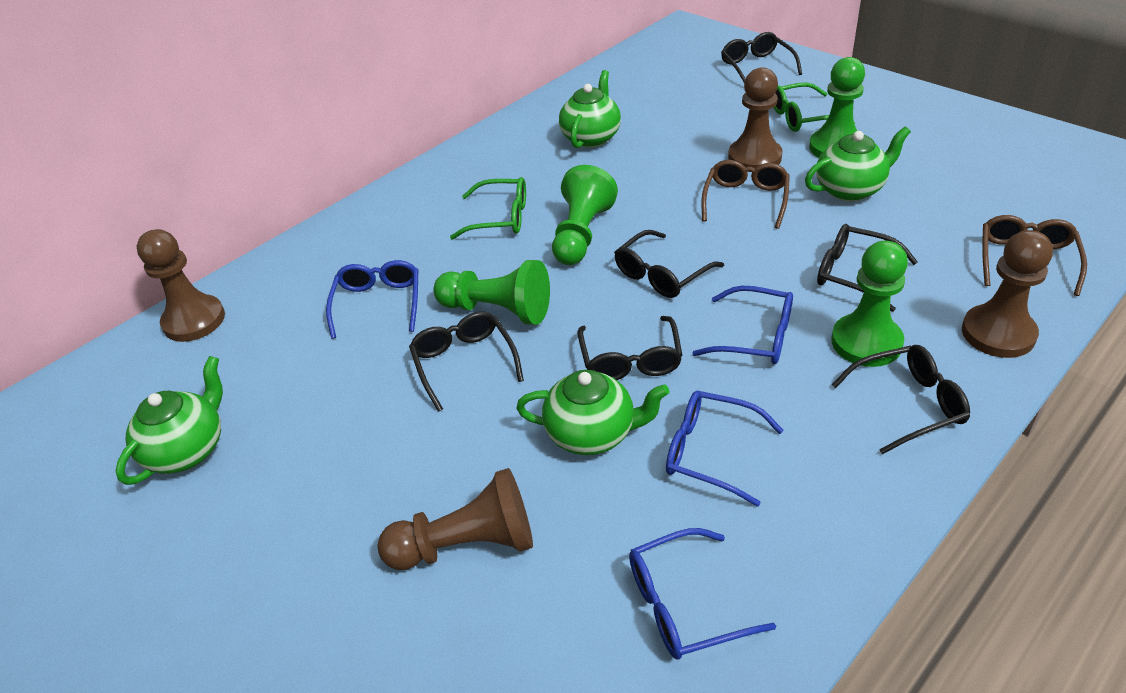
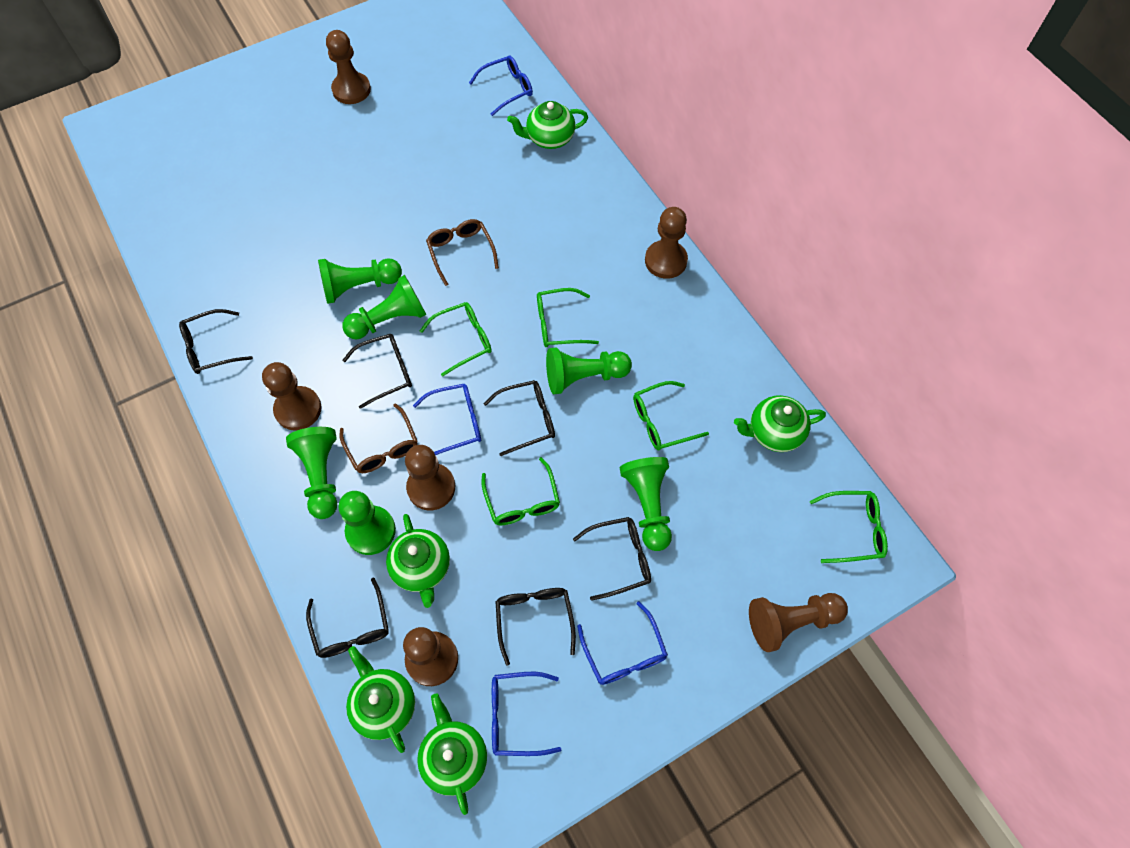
brown pawn: [137,229,225,342] [377,468,533,570] [728,67,783,172] [962,230,1053,358] = 4 -> [262,362,321,431] [326,30,371,104] [403,627,458,686] [405,445,455,510] [645,207,688,279] [749,593,848,652] = 6
green glasses: [450,177,526,240] [774,82,855,132] = 2 -> [420,302,492,377] [481,457,560,525] [537,288,599,347] [633,381,709,450] [810,491,888,563] = 5
green pawn: [433,260,550,325] [552,165,618,265] [809,57,865,158] [831,241,908,367] = 4 -> [286,427,337,519] [318,258,402,304] [339,491,396,555] [342,275,426,339] [546,348,632,394] [620,457,672,551] = 6
green teapot: [116,356,223,485] [516,370,670,455] [559,70,621,148] [805,127,911,201] = 4 -> [346,646,415,753] [386,514,450,608] [417,694,487,815] [507,101,588,149] [734,395,826,452] = 5

